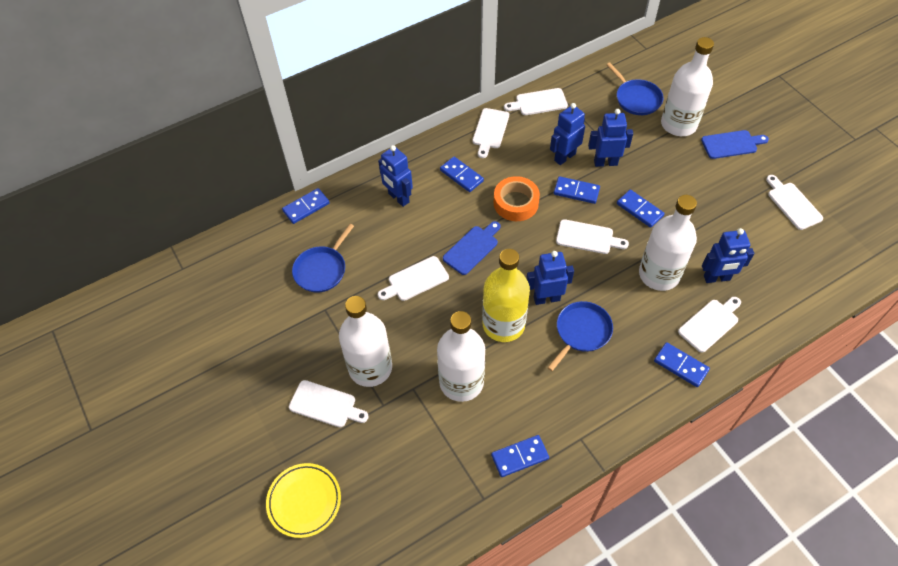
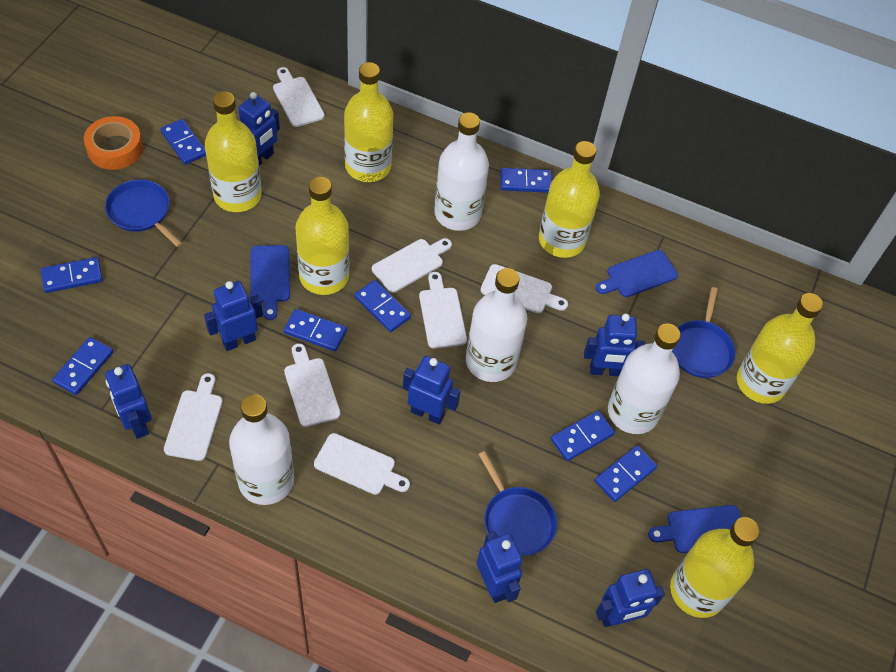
blue cutting board: [443,221,501,275] [701,130,769,159] = 2 -> [250,245,290,320] [596,250,678,297] [648,505,741,553] = 3
blue domino: [282,188,330,224] [440,157,484,192] [491,435,549,477] [554,176,600,204] [617,190,664,228] [654,342,710,387] = 6 -> [41,257,103,293] [52,337,113,395] [160,119,206,165] [284,309,347,351] [355,280,411,332] [500,168,552,193] [551,411,615,461] [595,446,657,502] = 8
blue robot: [378,145,413,207] [526,251,574,305] [550,103,585,165] [588,109,633,167] [702,228,754,283] = 5 -> [105,364,152,439] [204,281,263,351] [238,92,280,166] [403,356,461,424] [477,532,522,603] [584,314,645,376] [596,569,665,627] = 7
yellow bottle: [482,249,530,342] = 1 -> [205,91,262,212] [295,177,349,295] [344,62,393,182] [539,141,600,258] [670,517,760,618] [737,293,823,404] = 6
yellow plate: [266,463,341,538] = 1 -> none = 0

